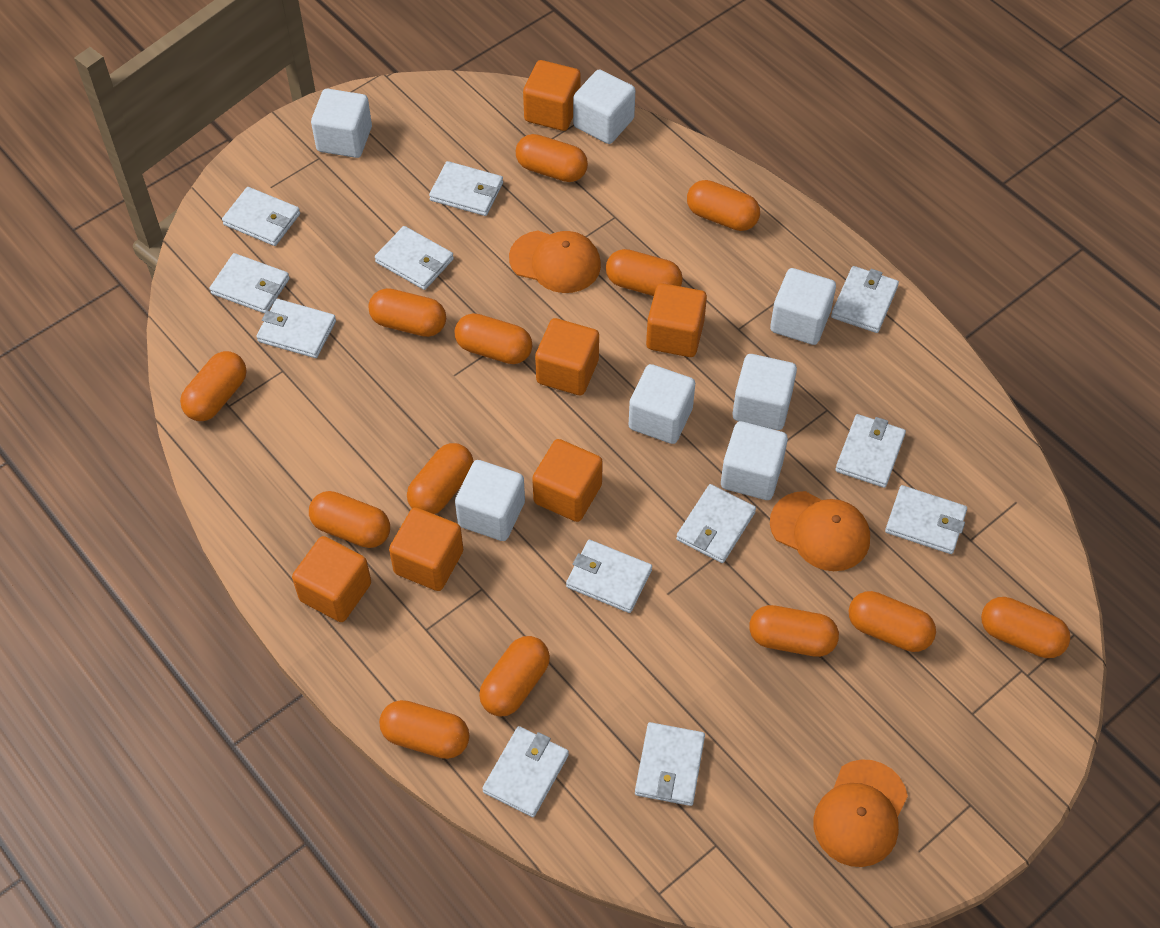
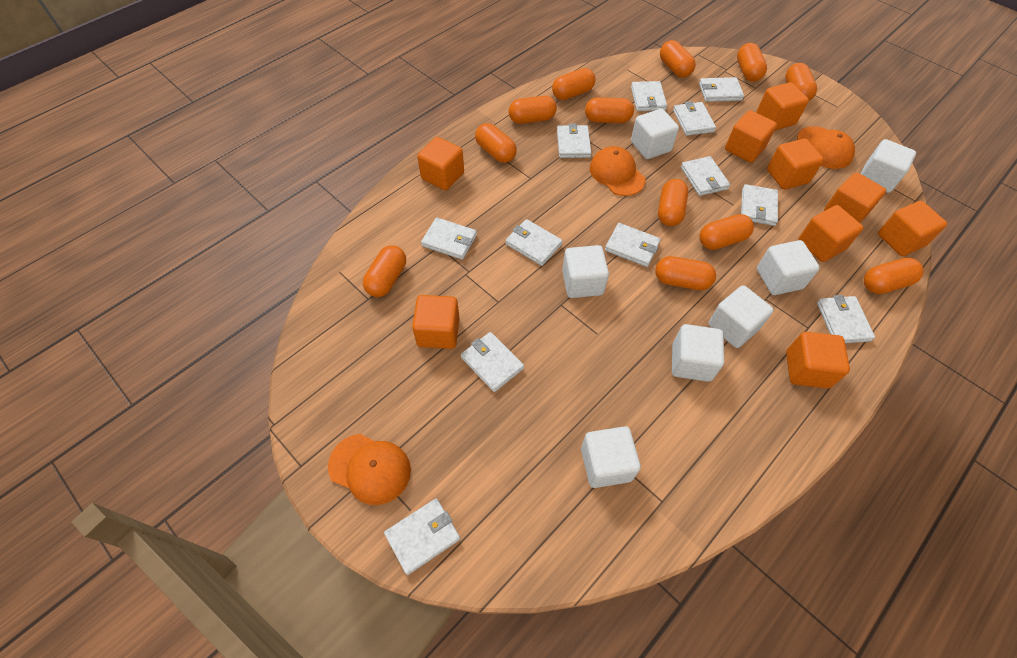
orange capsule: [180,351,247,421] [309,491,390,548] [368,288,446,337] [379,700,470,759] [407,443,474,514] [454,313,532,364] [479,636,550,717] [516,134,588,182] [606,249,683,296] [687,180,760,231] [749,605,839,657] [849,591,936,652] [981,597,1070,658] = 13 -> [363,245,406,297] [475,123,517,163] [509,96,557,124] [552,68,596,100] [585,97,634,123] [655,256,716,290] [658,179,688,226] [660,40,696,78] [699,214,754,250] [737,43,767,82] [785,63,817,101] [864,258,924,294] = 12
orange cube: [292,536,371,622] [389,507,463,591] [523,60,581,131] [532,439,603,522] [535,318,599,395] [646,283,707,357] = 6 -> [412,295,460,349] [417,137,464,190] [725,110,777,163] [756,82,809,130] [767,139,824,190] [786,332,850,388] [798,205,863,262] [824,173,886,223] [878,201,947,256] = 9

